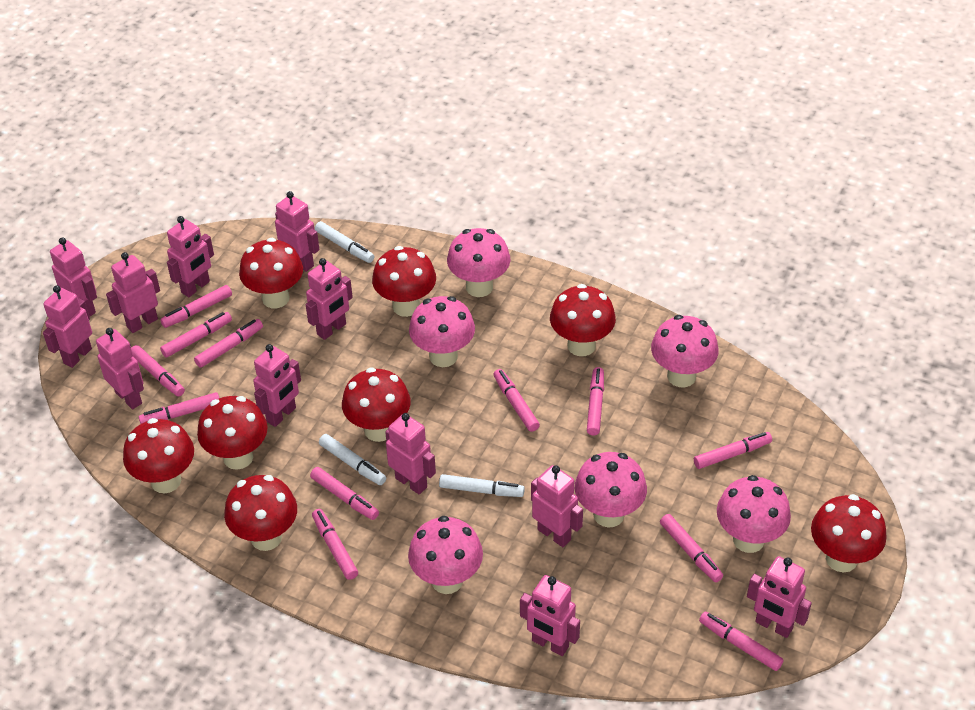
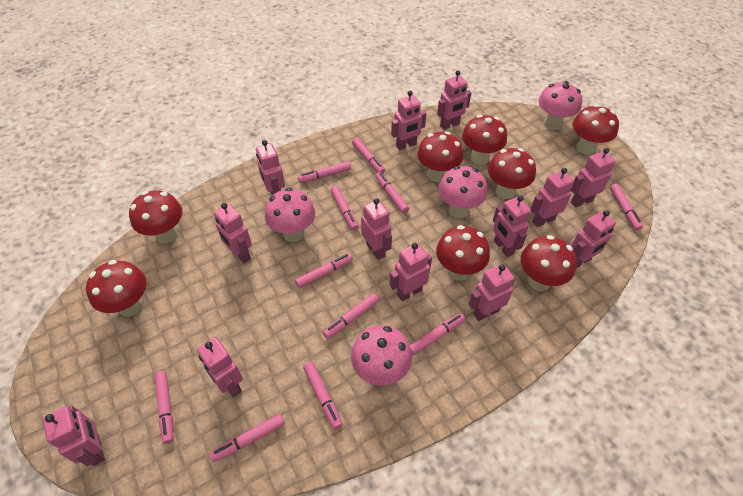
pink marker: [131,345,185,396] [139,392,219,424] [160,285,232,328] [160,312,232,357] [194,319,263,368] [310,467,379,520] [312,509,358,580] [493,369,540,432] [587,367,604,436] [660,514,723,583] [694,432,772,469] [699,612,784,671] = 12 -> [155,371,174,444] [210,414,285,462] [295,253,353,288] [298,162,351,183] [303,362,342,429] [323,293,379,339] [330,186,359,230] [352,138,385,174] [375,172,409,213] [409,313,465,356] [610,184,643,231] = 11
pink mushroom: [408,516,483,594] [409,296,475,367] [447,228,511,297] [575,452,647,528] [651,315,718,387] [717,475,791,553] = 6 -> [265,188,315,242] [351,325,412,386] [438,166,487,218] [539,81,582,130] = 4
pink robot: [43,285,92,368] [50,237,97,317] [96,328,144,409] [106,252,160,333] [167,216,214,297] [253,344,301,427] [275,191,320,272] [306,258,353,340] [385,413,436,495] [520,575,580,656] [531,465,583,547] [747,556,812,638] = 12 -> [42,405,105,466] [197,337,243,397] [214,203,252,264] [256,140,285,196] [361,198,392,260] [390,243,432,301] [391,91,426,150] [437,70,471,130] [469,264,515,321] [493,195,531,257] [531,168,574,227] [571,148,615,207] [571,210,616,269] = 13
white marker: [315,221,374,263] [319,434,386,485] [439,474,525,497] = 3 -> none = 0

